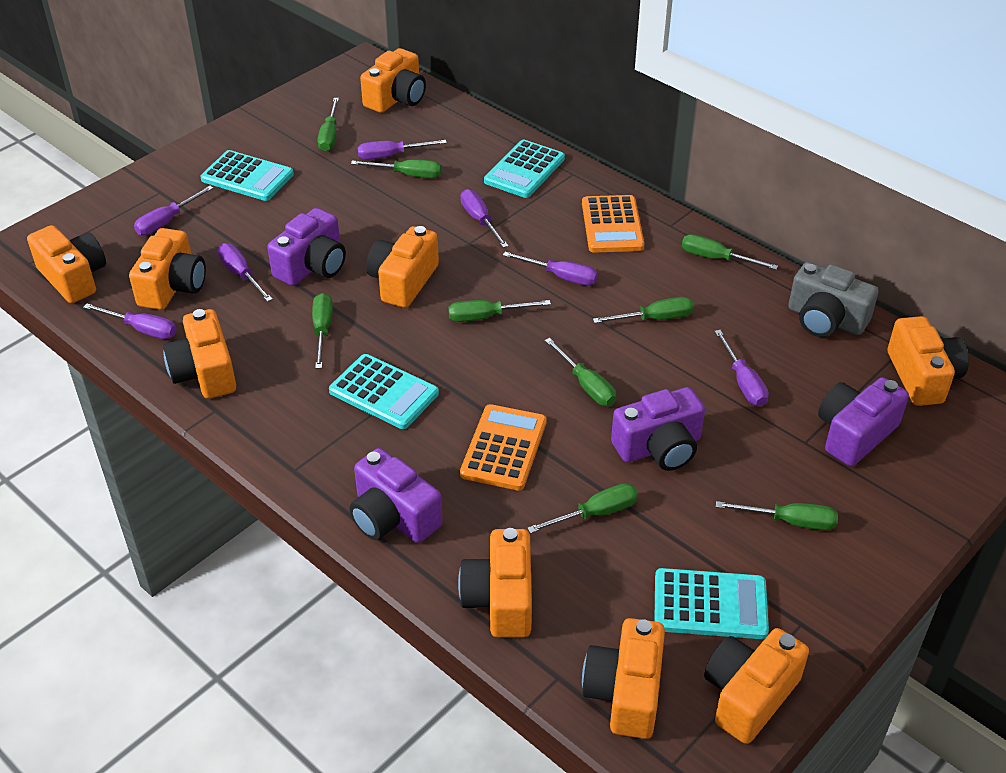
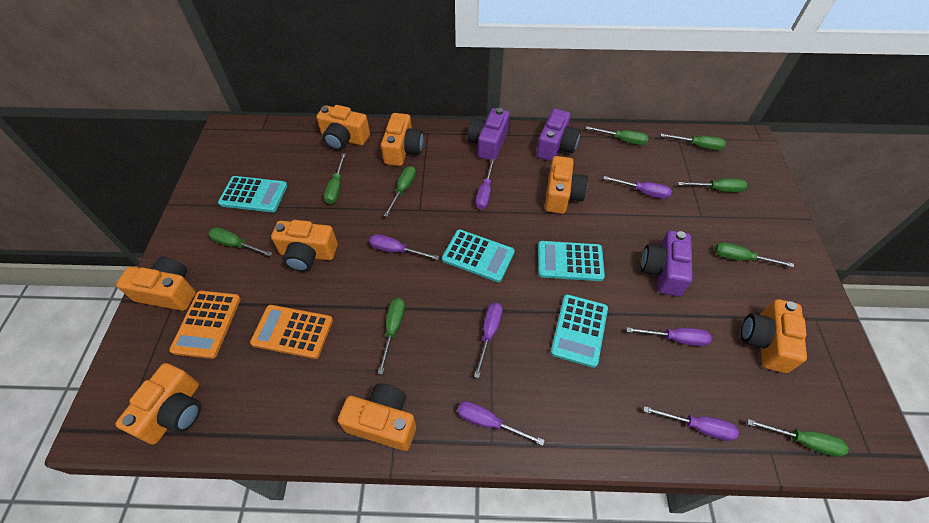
grey camera: [788,262,878,337] = 1 -> none = 0
orange camera: [27,225,106,303] [129,228,206,310] [163,309,236,399] [360,48,426,113] [366,226,439,308] [458,528,532,638] [582,618,665,739] [704,628,809,744] [887,316,969,406] = 9 -> [115,363,201,444] [116,256,196,311] [271,220,338,272] [316,105,370,150] [338,383,416,451] [381,113,424,166] [545,156,588,214] [741,299,807,373] = 8
purple camera: [267,208,346,286] [349,448,443,543] [611,387,705,471] [818,377,909,466] = 4 -> [467,108,510,160] [536,109,581,161] [641,231,693,296] = 3

